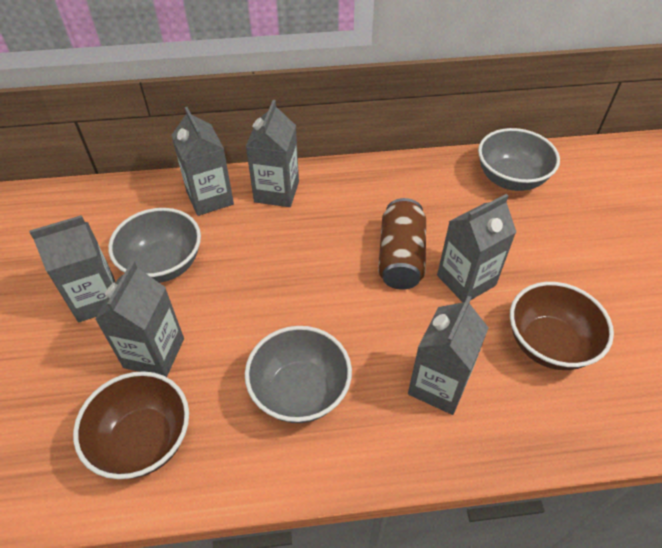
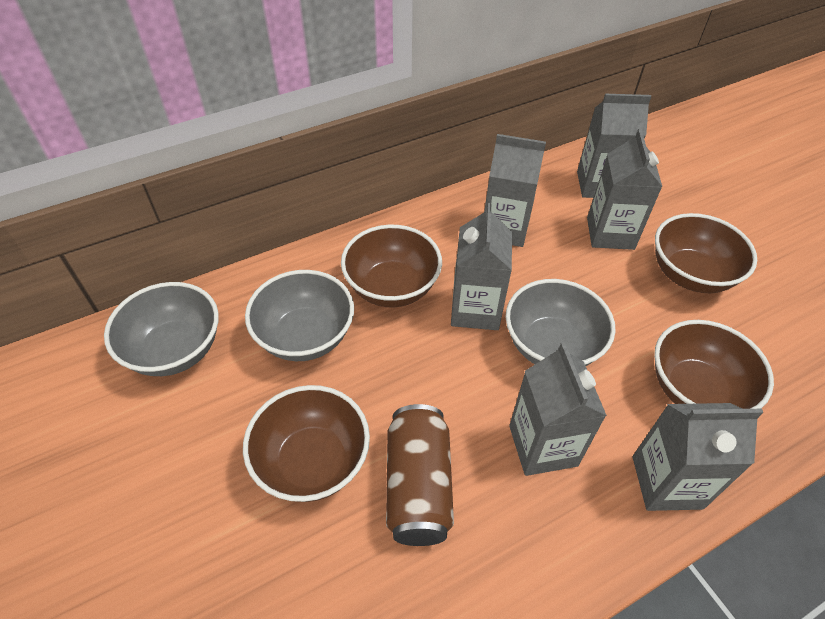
brown bowl: [73,371,189,479] [510,282,614,370] = 2 -> [243,385,370,502] [341,225,442,307] [654,320,774,409] [655,213,757,293] = 4

